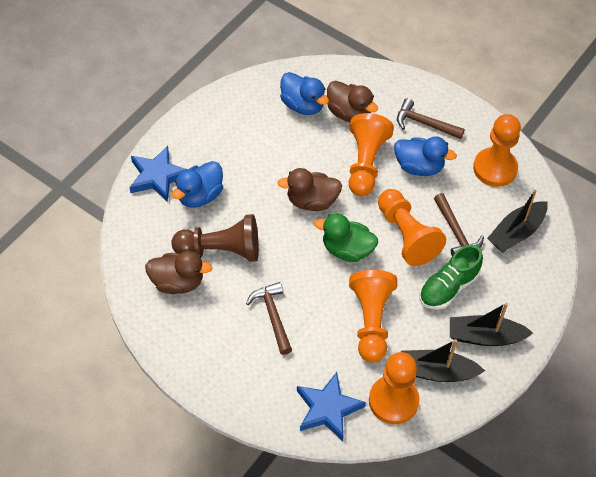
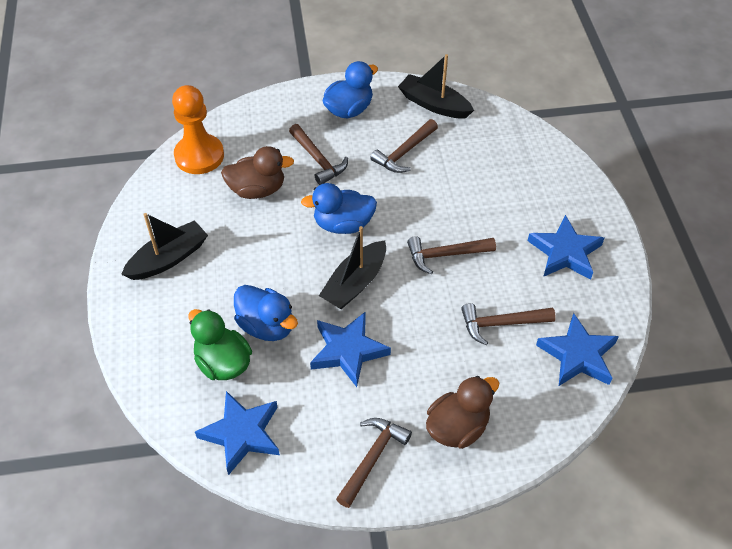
blue star: [130,146,188,202] [297,372,366,441] = 2 -> [195,391,280,475] [310,311,391,387] [528,215,604,280] [536,313,619,386] = 4
brown duck: [145,251,213,294] [277,168,342,211] [327,81,378,122] = 3 -> [221,146,294,199] [426,376,499,449] = 2
brown hammer: [246,282,292,355] [397,98,465,139] [434,193,484,256] = 3 -> [289,124,348,185] [336,418,412,508] [370,119,438,173] [407,236,496,274] [461,303,556,345] = 5
brown pawn: [172,214,259,262] = 1 -> none = 0
green shoe: [419,245,483,310] = 1 -> none = 0
orange pawn: [349,113,394,196] [349,270,397,363] [369,352,420,424] [378,189,446,266] [473,114,521,187] = 5 -> [172,85,224,174] = 1

